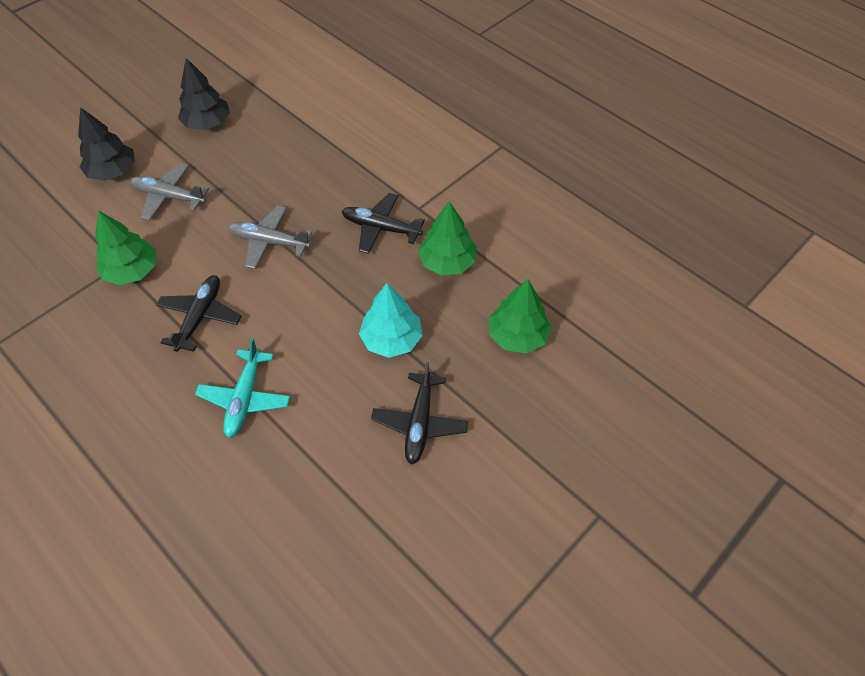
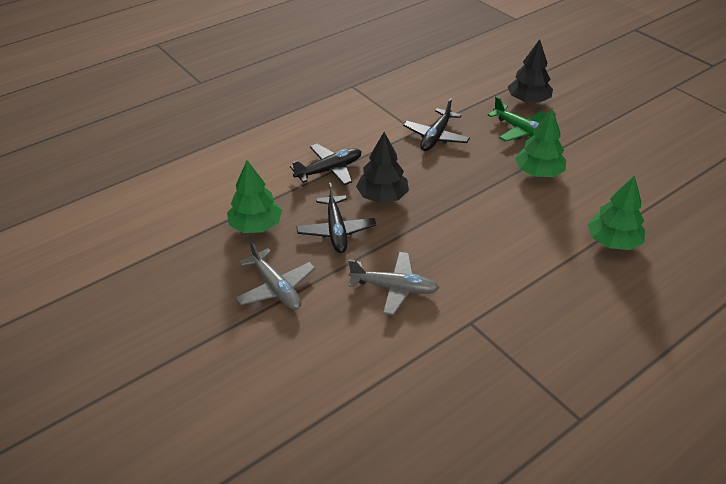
green plane: none = 0 -> [488,96,547,142] = 1
turquoise plane: [195,338,290,438] = 1 -> none = 0
turquoise tree: [359,283,423,358] = 1 -> none = 0

